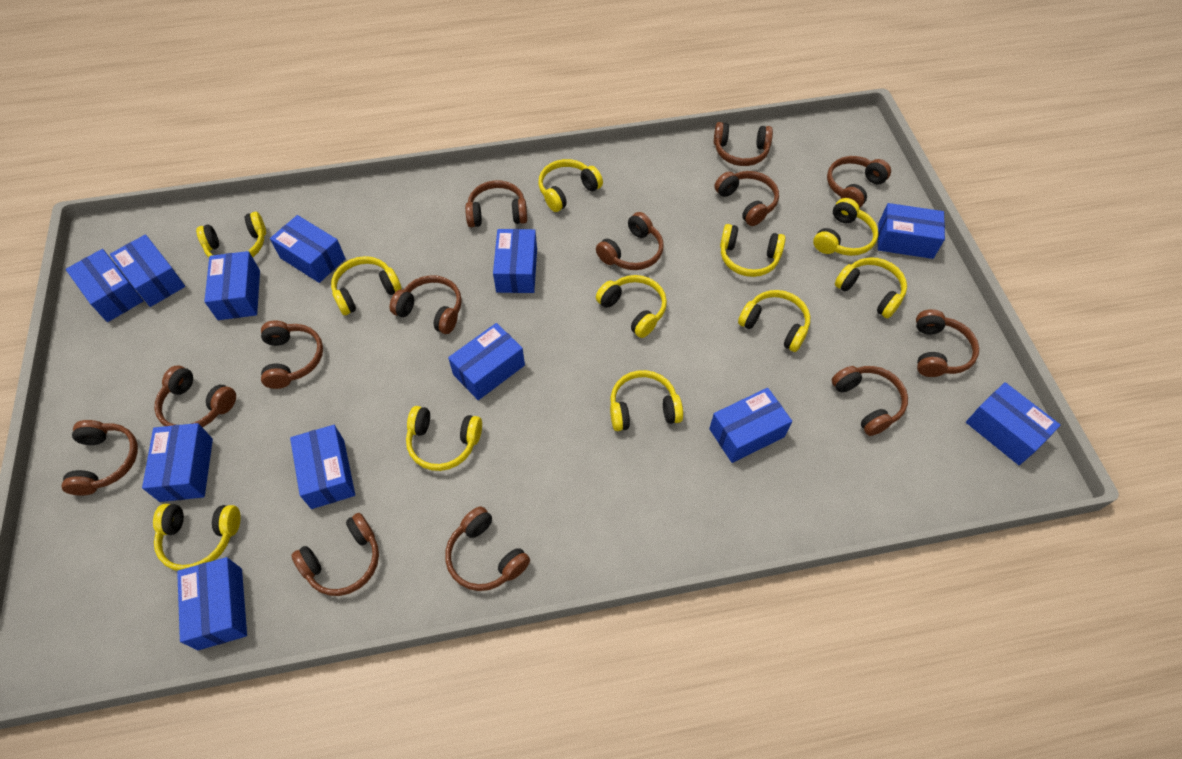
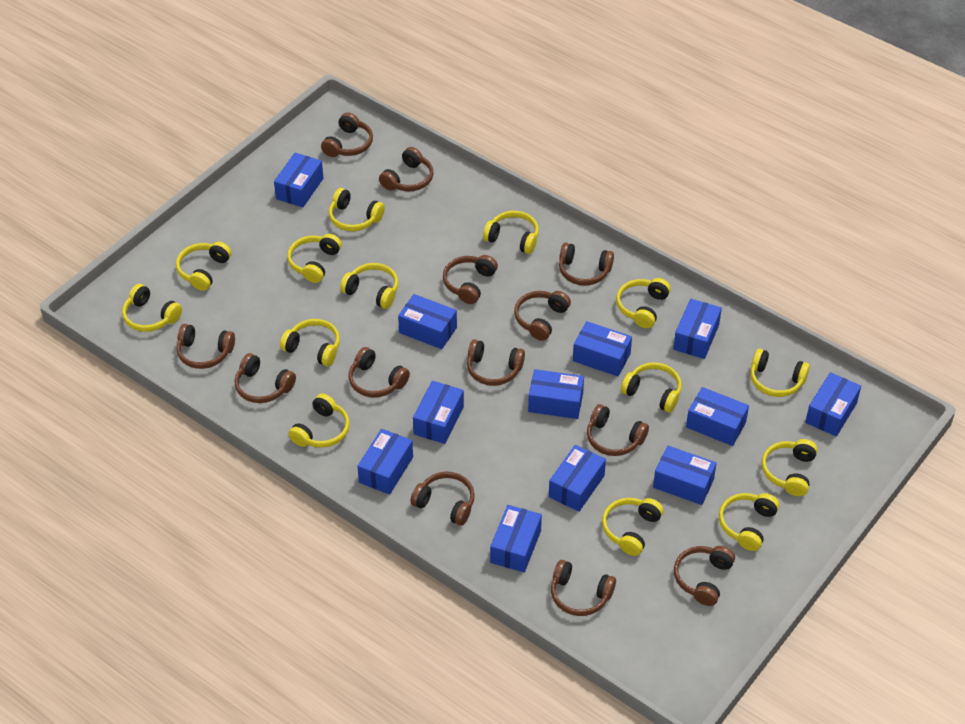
yellow headphones: [153,504,241,571] [196,212,266,257] [331,256,402,315] [406,406,482,471] [538,159,603,212] [596,275,667,338] [610,370,683,431] [720,224,786,277] [738,290,810,352] [813,198,878,256] [835,257,907,318] = 11 -> [122,284,182,332] [176,242,232,291] [280,319,340,366] [287,234,342,283] [289,393,350,448] [329,188,385,231] [340,263,398,309] [483,211,539,254] [602,498,664,556] [616,278,671,328] [621,362,682,413] [719,493,779,551] [750,349,810,397] [761,439,817,496] = 14

